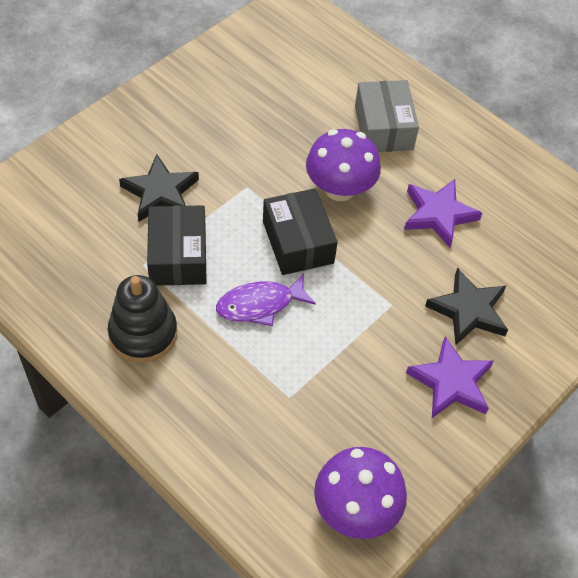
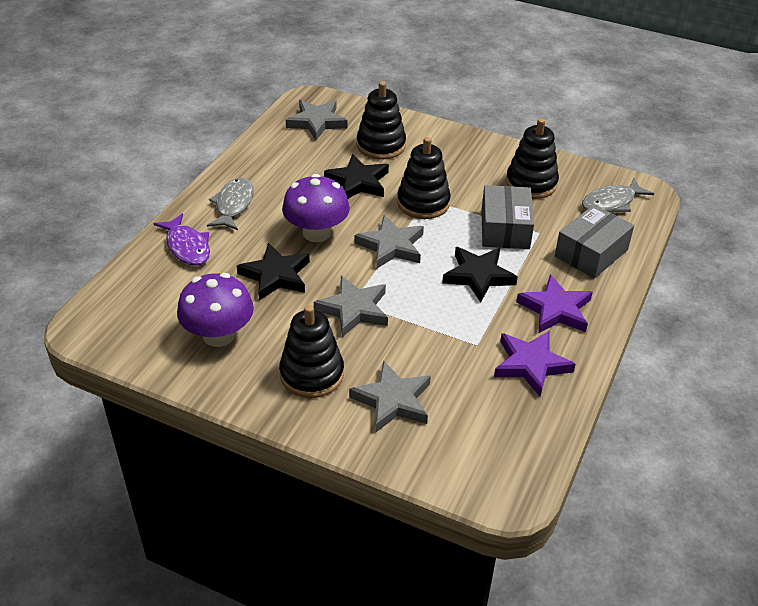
black box: [147,205,207,286] [263,188,338,275] = 2 -> none = 0
black stacking toy: [108,275,177,363] = 1 -> [279,305,344,398] [357,81,406,160] [397,137,451,219] [506,118,559,199] = 4
black star: [119,154,199,222] [425,268,508,345] = 2 -> [237,243,310,301] [324,154,389,199] [442,247,518,302] = 3
grey box: [355,80,419,152] = 1 -> [481,185,534,249] [555,205,634,278] = 2
grey fish: none = 0 -> [207,178,254,230] [582,178,654,212] = 2
grey star: none = 0 -> [286,100,348,140] [314,276,388,337] [349,360,431,432] [354,215,424,269] = 4

